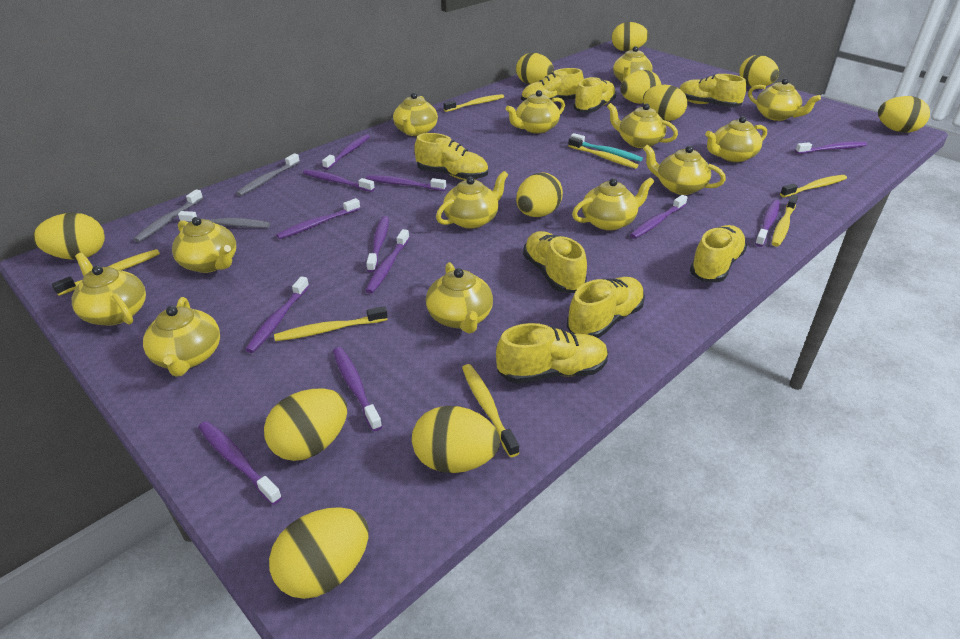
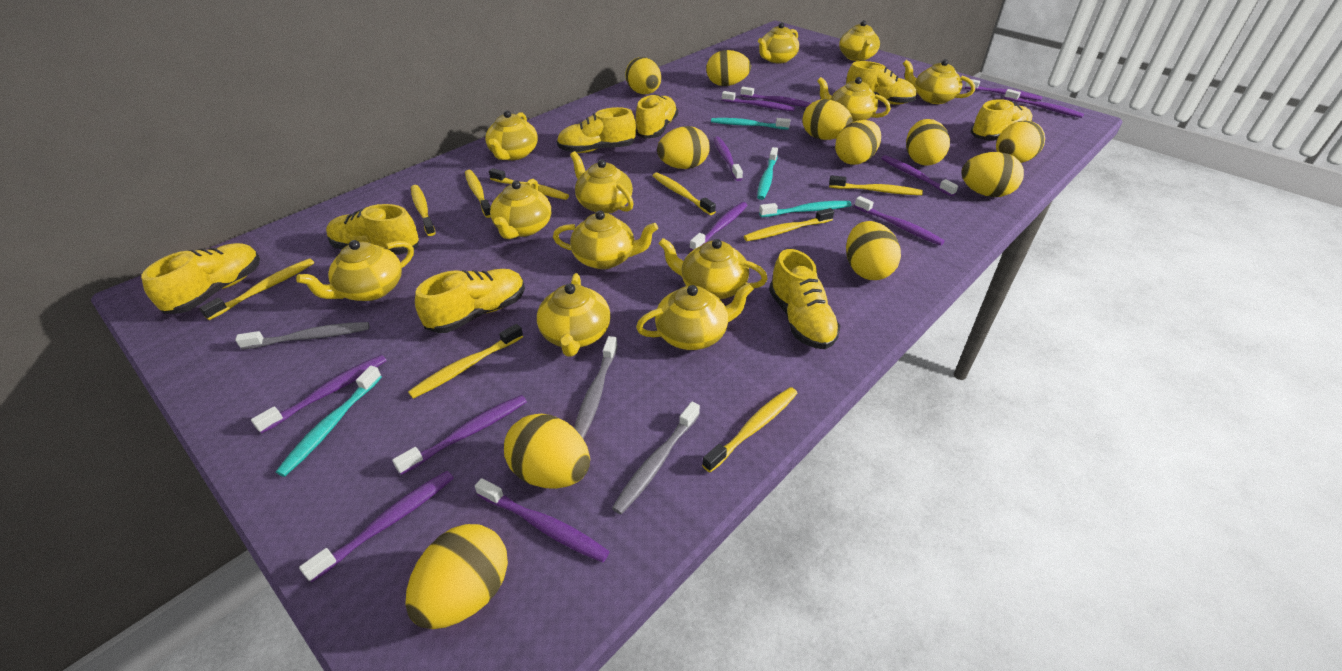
turquoise toothbrush: [571,133,643,162] = 1 -> [276,366,382,477] [711,118,790,130] [757,147,778,200] [759,201,851,217] = 4
yellow teapot: [72,253,146,325] [143,297,220,377] [172,217,236,273] [393,93,438,136] [426,262,493,333] [436,171,508,229] [506,90,565,134] [572,177,654,231] [607,103,678,148] [613,46,652,82] [643,145,726,195] [705,116,767,162] [748,78,821,121] = 13 -> [296,240,414,301] [485,110,538,160] [490,179,551,239] [537,273,611,357] [553,210,658,269] [570,151,634,214] [636,283,754,350] [658,238,768,299] [758,22,799,63] [817,77,891,122] [839,20,880,61] [903,59,975,104] = 12
yellow toothbrush: [52,249,160,296] [274,306,388,341] [443,94,504,112] [462,364,519,457] [568,137,638,169] [772,195,798,247] [780,175,847,198] = 7 -> [199,258,314,320] [408,324,523,399] [411,185,436,236] [465,170,491,218] [489,168,569,200] [653,172,716,215] [702,387,798,472] [744,208,834,241] [829,175,923,195] = 9

